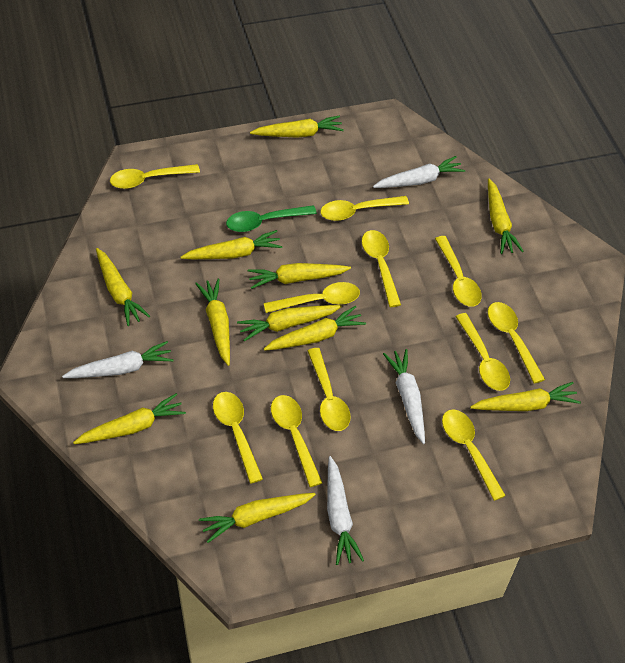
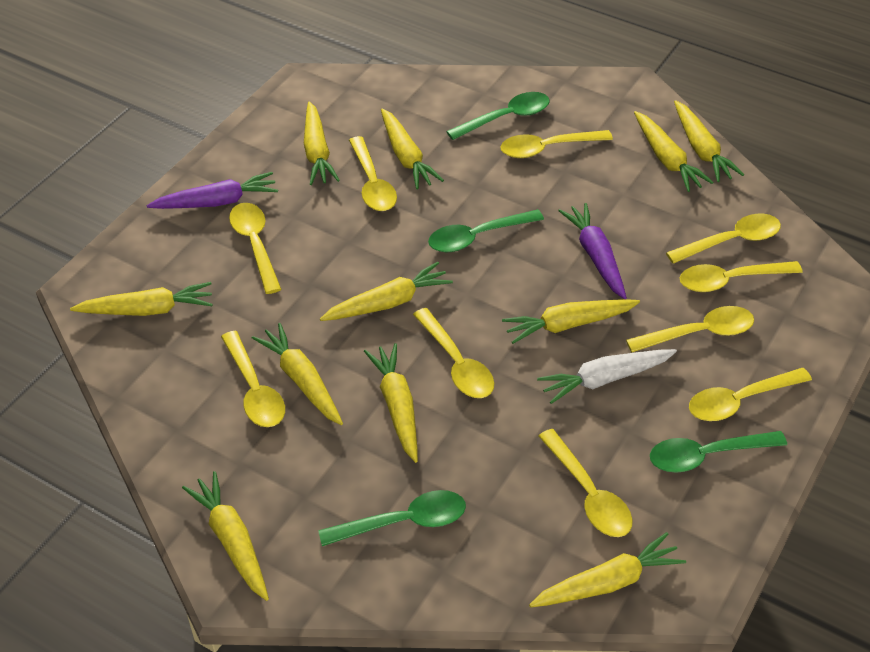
green spoon: [226,205,317,232] = 1 -> [318,490,466,546] [428,209,544,252] [446,92,550,140] [650,431,787,473] = 4
purple carrot: none = 0 -> [146,172,278,209] [558,203,627,299] = 2
white carrot: [62,341,174,378] [327,456,364,565] [373,156,465,188] [383,349,425,444] = 4 -> [537,349,677,404] = 1
yellow spoon: [110,164,200,189] [213,392,263,484] [264,282,360,313] [271,395,322,487] [308,348,351,431] [320,196,409,221] [362,230,401,307] [435,236,482,307] [442,409,506,501] [455,313,510,391] [488,302,545,384] = 11 -> [221,331,285,427] [229,203,282,294] [349,136,397,211] [413,308,494,398] [500,130,613,158] [539,429,633,537] [626,306,754,352] [666,214,781,264] [680,261,803,292] [689,368,812,421] = 10

